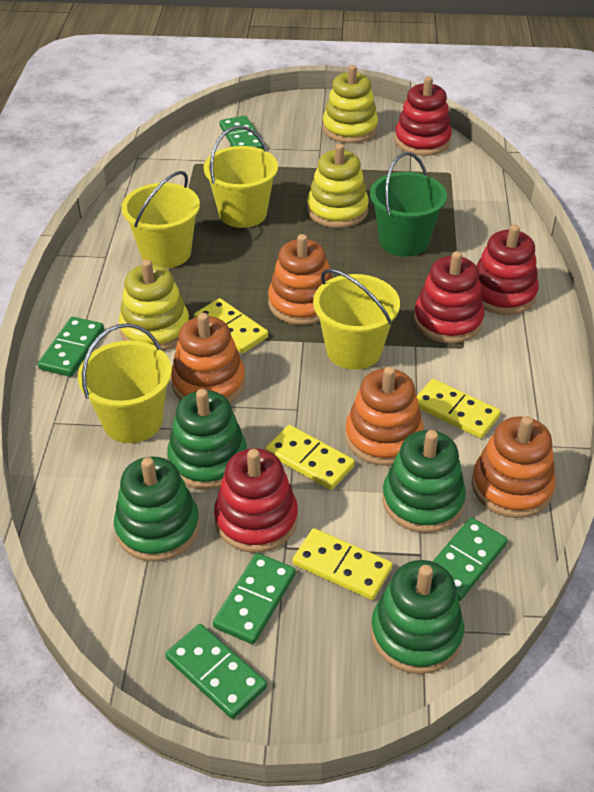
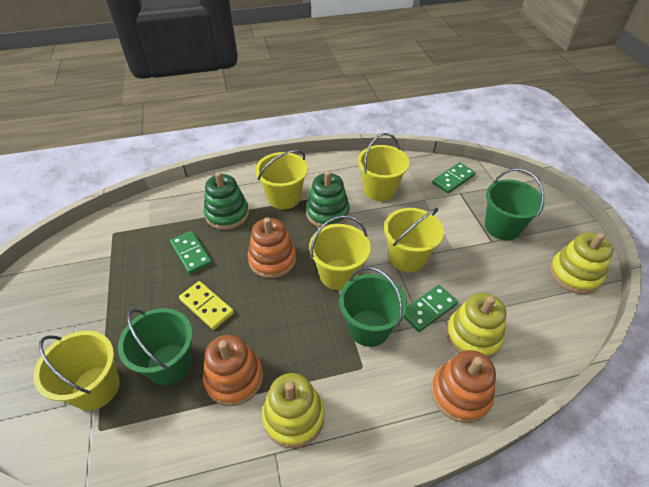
green bucket: [370,152,447,257] = 1 -> [118,308,193,385] [339,267,407,347] [485,168,544,240] = 3
green domino: [38,317,104,377] [165,624,267,719] [213,553,296,644] [219,115,264,150] [432,518,508,601] = 5 -> [170,231,212,274] [403,285,458,332] [432,162,476,194] = 3
green stacking toy: [114,456,200,561] [167,389,247,490] [371,560,464,674] [382,430,466,533] = 4 -> [204,172,249,230] [306,171,350,228] = 2
orange stacking toy: [171,313,245,403] [268,234,332,325] [345,366,424,466] [472,416,556,518] = 4 -> [203,335,263,406] [248,217,296,278] [431,350,496,423] = 3
red stacking toy: [214,448,298,553] [395,77,452,156] [414,251,484,343] [476,225,539,315] = 4 -> none = 0
yellow bucket: [78,323,172,443] [121,171,200,268] [204,126,278,228] [313,269,400,370] = 4 -> [34,331,120,410] [255,150,308,209] [309,215,371,290] [358,133,409,201] [384,208,444,272] = 5
yellow domino: [194,298,268,354] [265,425,355,490] [293,528,392,600] [417,379,501,439] = 4 -> [179,281,234,330] = 1

